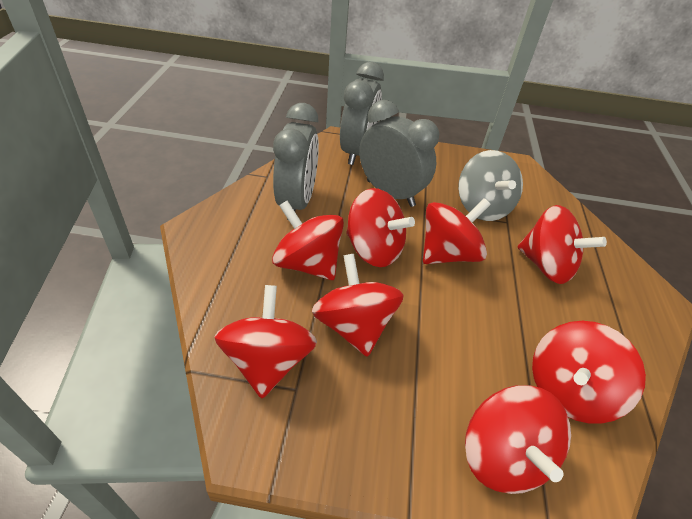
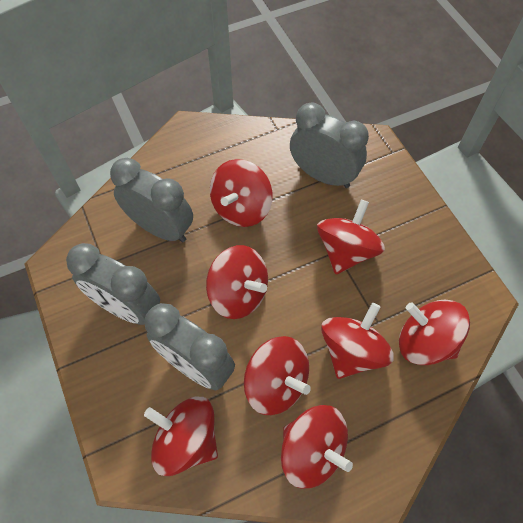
grey clock: [273,103,319,220] [340,62,384,165] [359,100,439,207] = 3 -> [66,243,160,325] [110,158,193,242] [145,303,235,390] [290,103,369,188] = 4
grey spinning top: [458,150,523,221] = 1 -> none = 0

